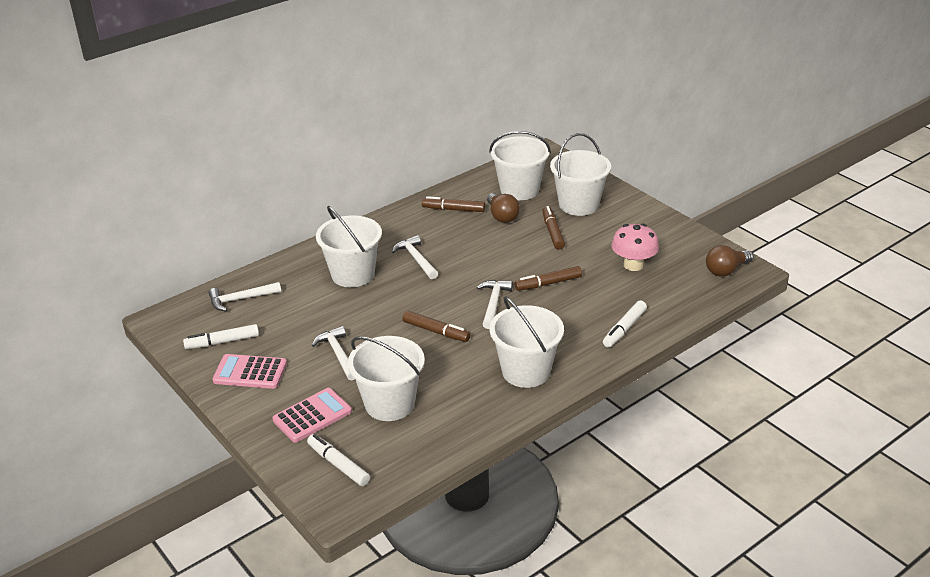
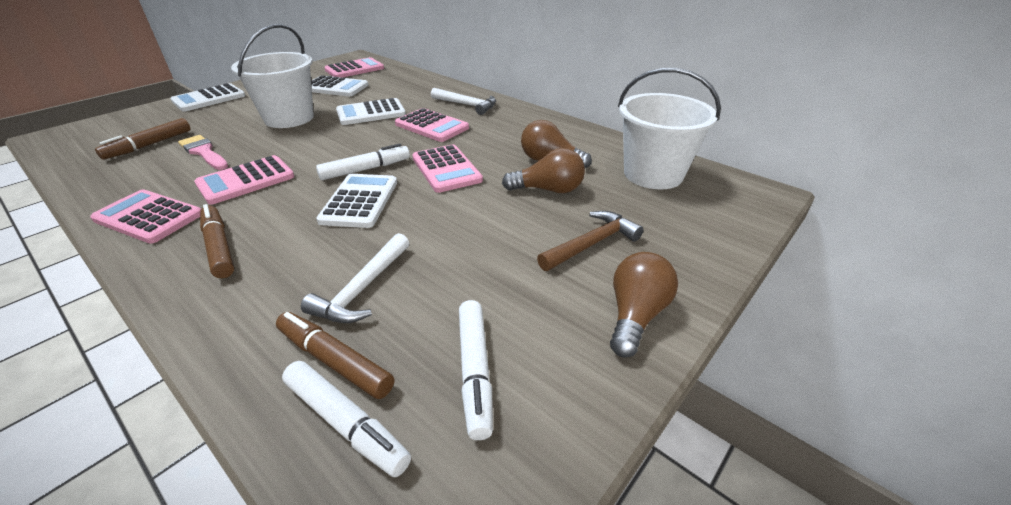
brown hammer: none = 0 -> [537,211,644,271] = 1
brown light bulb: [487,193,520,223] [706,245,754,277] = 2 -> [502,148,585,193] [521,120,592,168] [610,252,678,358] = 3
brown marker: [402,311,470,342] [422,196,485,212] [515,266,582,291] [542,206,565,250] = 4 -> [95,118,191,160] [200,204,235,278] [276,312,394,399] = 3
pink brush: none = 0 -> [178,135,228,170] = 1
pink calculator: [212,354,287,389] [273,388,352,442] = 2 -> [90,189,201,244] [194,155,295,205] [324,57,384,77] [395,108,469,142] [412,145,483,193] = 5
pink mushroom: [611,224,659,271] = 1 -> none = 0
white bucket: [316,206,382,287] [348,336,425,421] [489,131,551,200] [490,296,564,388] [550,133,611,216] = 5 -> [231,24,314,128] [618,68,721,189] = 2
white calculator: none = 0 -> [170,83,245,112] [311,75,368,96] [317,174,397,228] [336,98,406,125] = 4
white hammer: [209,282,281,311] [312,326,355,380] [392,235,438,279] [477,280,513,329] = 4 -> [301,233,409,323] [431,88,496,115] = 2

